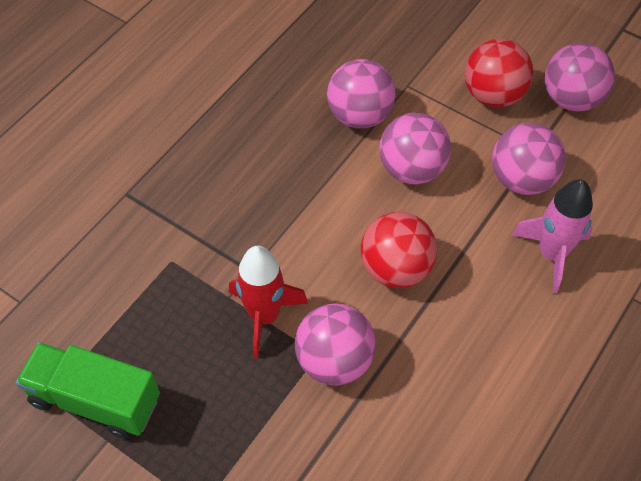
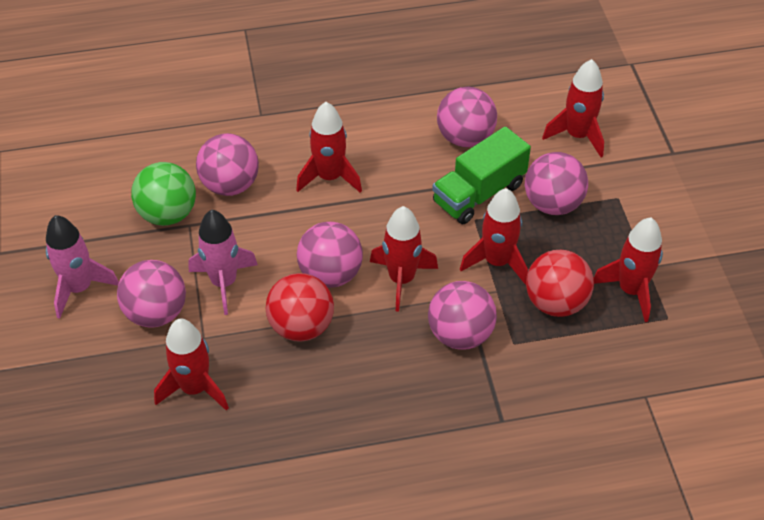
green ball: none = 0 -> [131,162,196,226] = 1
pink ball: [295,303,376,385] [327,59,396,129] [379,113,451,184] [492,123,566,195] [545,43,615,112] = 5 -> [117,260,186,327] [196,133,259,196] [297,222,363,288] [428,281,497,350] [437,87,497,147] [525,152,588,215] = 6
pink rocket: [512,179,593,293] = 1 -> [46,215,119,319] [189,210,258,315] = 2
red rocket: [229,246,308,359] = 1 -> [154,319,229,411] [296,102,362,193] [370,206,438,312] [460,188,528,285] [542,59,604,157] [594,218,663,322] = 6

